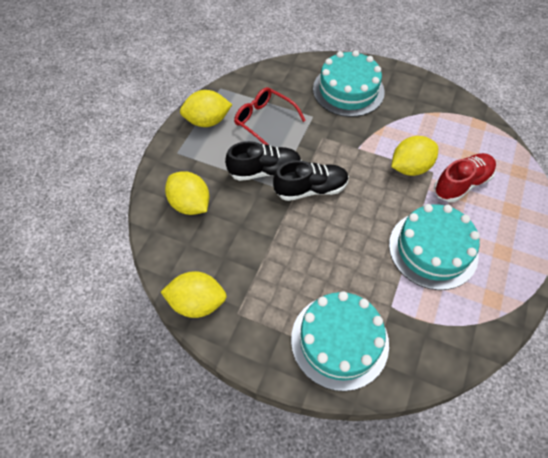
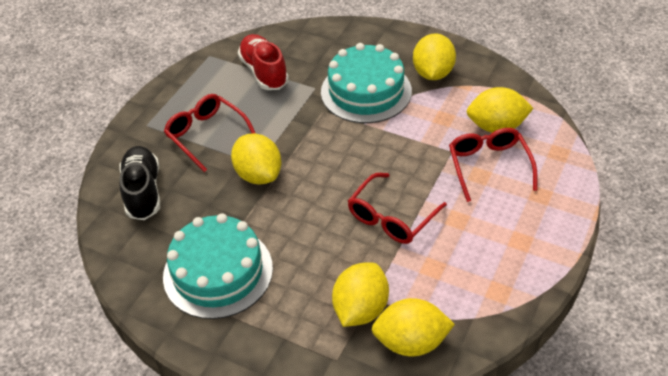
black shoe: [225,141,302,181] [273,160,349,201] = 2 -> [119,146,160,220] = 1
red glasses: [234,87,306,145] = 1 -> [164,94,255,172] [348,173,447,244] [449,128,538,202] = 3
turquoise cake: [291,291,389,391] [313,50,385,117] [389,204,480,290] = 3 -> [163,213,273,319] [321,43,412,123] = 2
yellow lemon: [161,271,227,318] [165,171,209,215] [180,90,232,127] [391,136,438,176] = 4 -> [231,133,282,184] [332,262,389,327] [372,298,455,357] [413,33,456,80] [467,87,534,133] = 5

